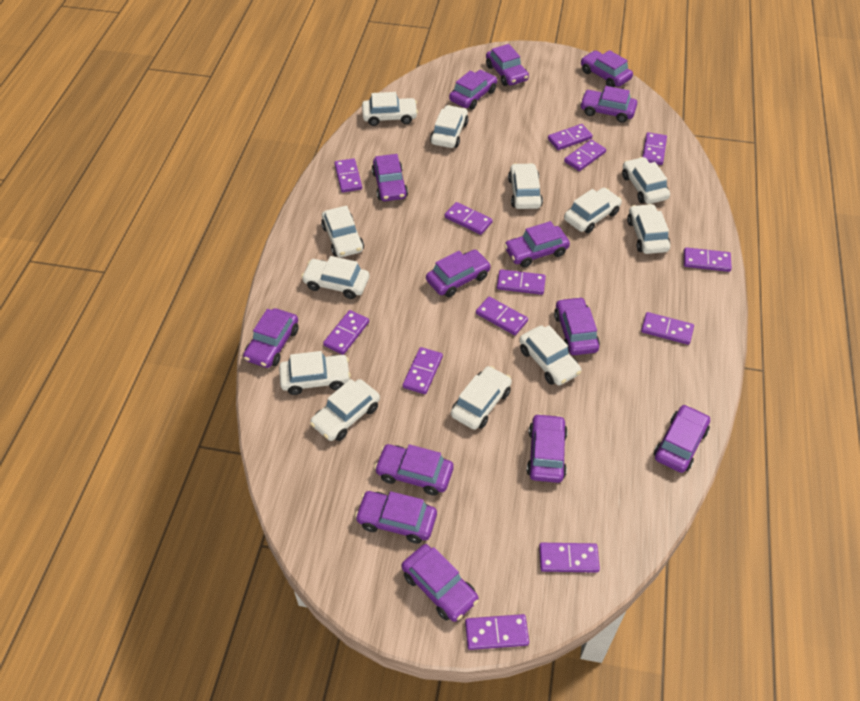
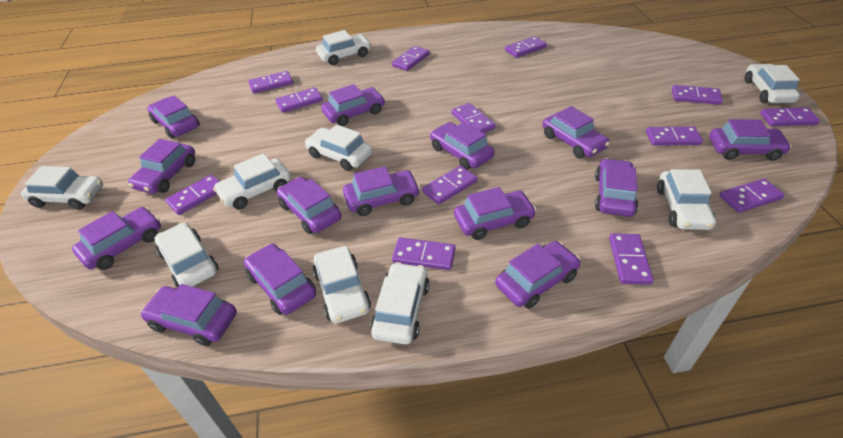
white car: [279,351,351,395] [301,256,369,299] [310,379,380,441] [321,205,364,257] [362,92,418,126] [430,105,469,148] [451,366,512,430] [508,163,543,209] [519,325,581,386] [564,188,622,233] [622,157,670,204] [627,204,670,254] = 12 -> [21,166,103,210] [155,223,219,287] [213,153,291,209] [305,125,372,171] [313,246,371,323] [316,30,371,65] [370,262,430,344] [657,169,716,230] [745,64,800,103] = 9

